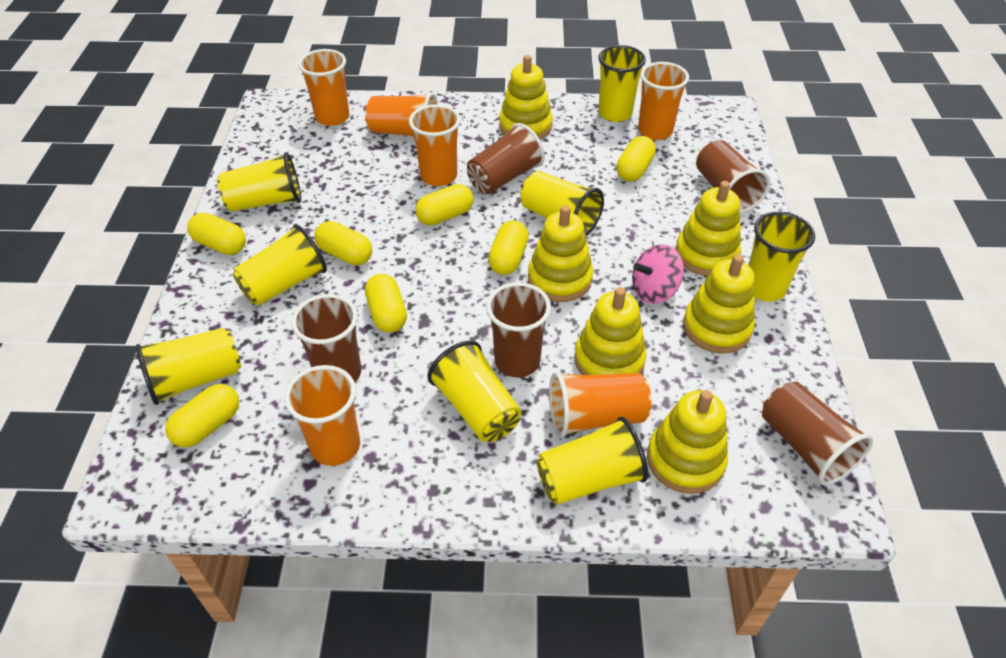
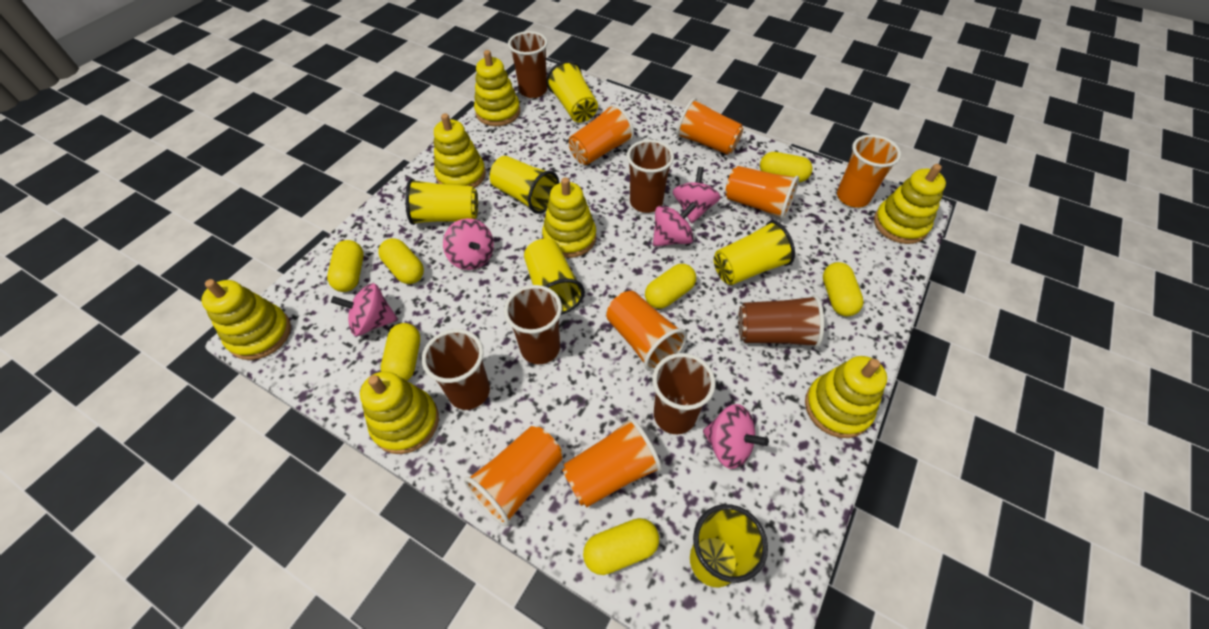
brown cup: [291,294,361,382] [467,123,545,194] [486,282,551,377] [696,140,770,213] [762,382,873,485] = 5 -> [422,329,490,410] [504,285,562,364] [508,31,548,98] [627,139,674,213] [652,353,716,434] [738,295,824,348] = 6
orange cup: [284,365,360,466] [298,49,350,126] [365,92,438,136] [409,104,460,186] [549,372,652,437] [638,62,689,140] = 6 -> [464,426,562,526] [562,417,662,508] [569,104,634,165] [606,291,687,371] [676,98,743,155] [725,166,799,220] [837,135,901,208] = 7
pink spinning top: [632,244,684,304] = 1 -> [331,283,398,336] [443,218,494,270] [653,202,697,247] [673,167,721,224] [703,404,769,469] = 5
yellow cup: [136,328,241,405] [217,152,301,212] [233,225,327,306] [427,341,521,442] [521,171,604,236] [536,417,648,505] [598,45,646,122] [748,212,815,302] = 8 -> [405,178,478,225] [490,156,559,214] [524,238,585,315] [546,60,598,123] [690,504,768,587] [714,220,795,285] = 6
yellow stacking toy: [499,55,553,140] [528,205,593,302] [574,287,646,375] [647,390,728,494] [676,181,741,276] [683,254,755,354] = 6 -> [201,279,291,360] [360,371,439,454] [434,113,486,188] [474,50,520,126] [542,177,596,258] [805,356,887,438] [874,164,946,244] = 7

